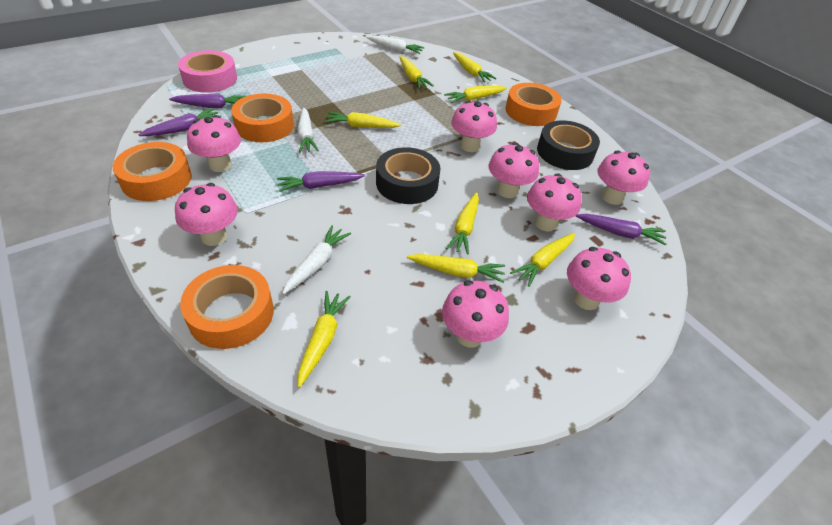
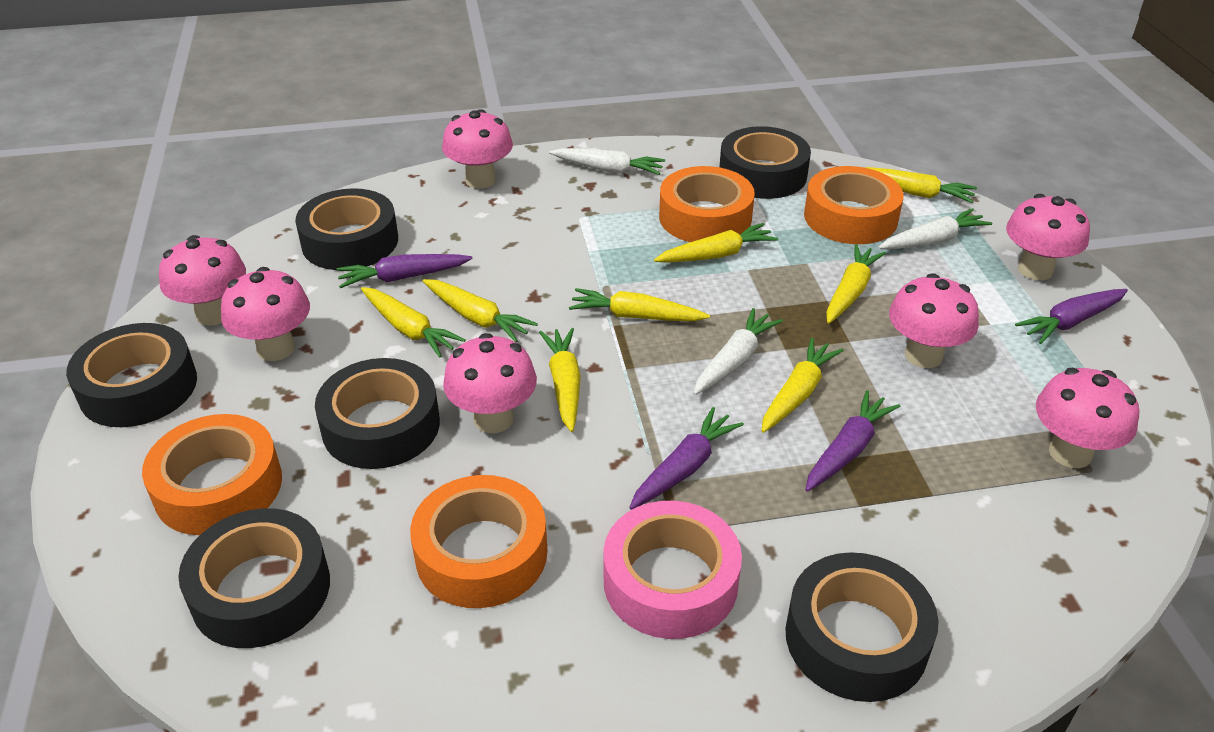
black tape: [376,147,440,204] [537,120,600,170] = 2 -> [66,323,197,427] [178,508,330,648] [295,188,398,270] [315,358,440,469] [719,126,811,199] [785,552,938,702] = 6
pink mushroom: [175,183,238,246] [187,115,241,172] [442,280,509,348] [451,101,497,152] [488,143,539,198] [527,173,582,231] [567,247,631,310] [597,151,650,205] = 8 -> [159,235,246,326] [221,267,310,361] [442,109,513,189] [443,333,537,433] [889,273,979,368] [1006,194,1090,281] [1036,368,1139,468] = 7

